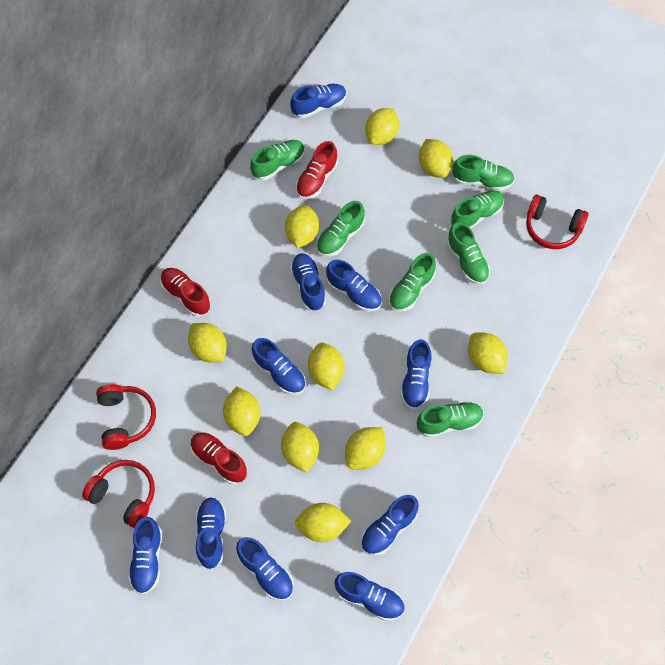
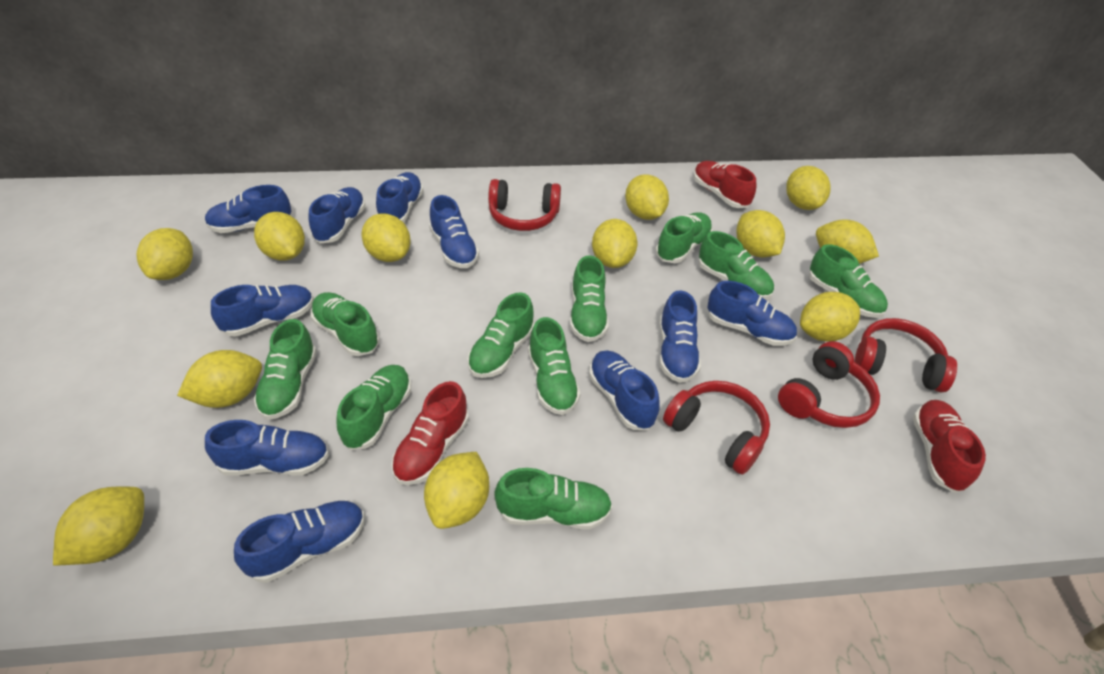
green shoe: [250,140,305,180] [317,201,365,256] [389,253,436,311] [417,401,484,438] [447,222,490,285] [451,190,504,229] [452,155,515,191] = 7 -> [254,319,317,420] [311,292,380,356] [336,365,411,450] [467,292,534,378] [494,468,612,529] [528,317,581,415] [570,255,609,342] [656,212,713,263] [698,231,774,300] [809,244,888,318] = 10
red headphones: [82,460,155,528] [96,384,156,450] [526,195,588,249] = 3 -> [488,179,561,231] [663,381,770,475] [778,341,880,428] [855,318,957,392] = 4
yellow lemon: [188,323,227,363] [223,387,260,436] [281,422,319,473] [285,205,319,248] [295,503,351,542] [308,343,344,391] [345,427,386,470] [365,108,399,145] [419,139,453,178] [468,332,508,374] = 10 -> [53,487,144,565] [137,228,193,280] [177,350,262,408] [254,212,305,261] [362,213,411,262] [424,452,489,529] [592,219,638,268] [625,174,669,220] [736,210,785,258] [786,166,831,210] [800,292,860,342] [816,219,879,264] = 12

